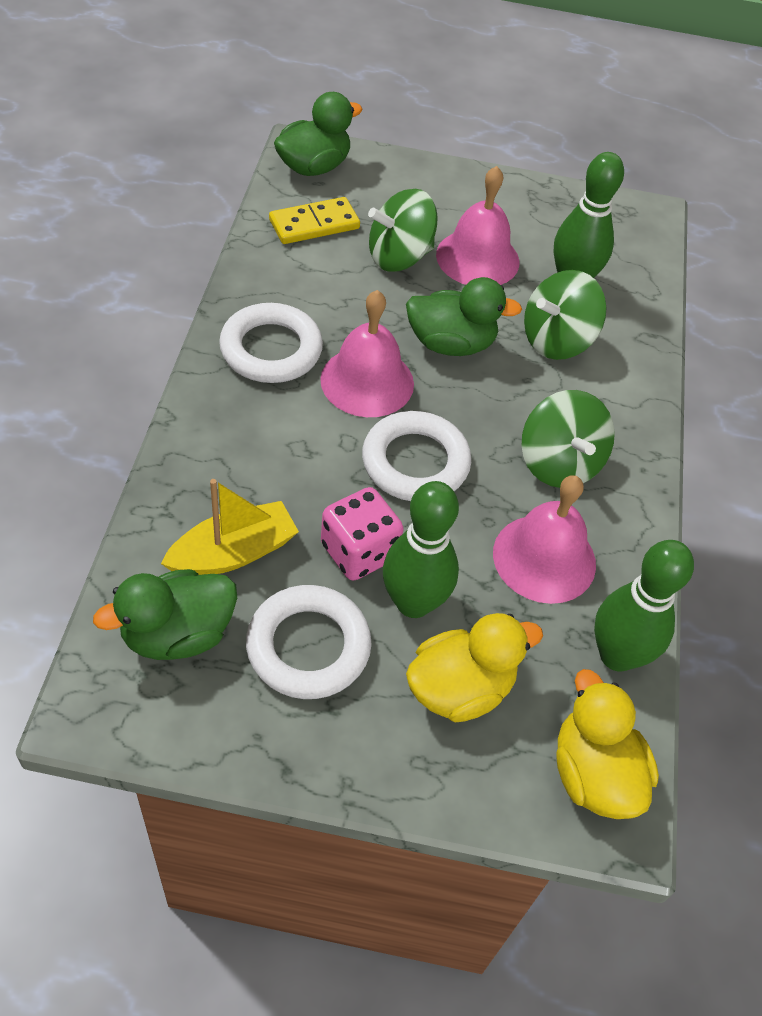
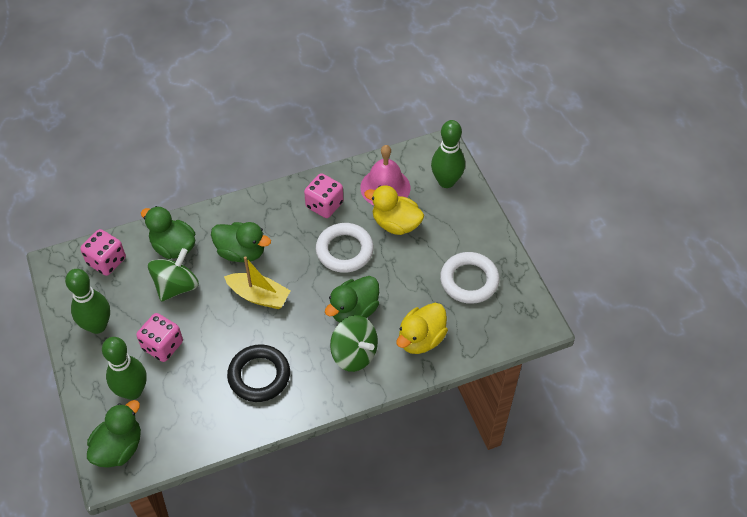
black ring: none = 0 -> [227,345,290,402] = 1
green duck: [93,569,237,660] [274,92,362,176] [406,277,522,356] = 3 -> [87,400,141,468] [141,206,195,259] [211,222,271,262] [325,276,379,323] = 4
green spinning top: [368,189,438,272] [522,390,615,488] [524,270,606,360] = 3 -> [148,248,199,302] [330,315,378,372] = 2
pink bell: [320,290,414,417] [436,166,519,285] [493,475,596,604] = 3 -> [360,145,410,205] = 1
pink dice: [321,487,404,581] = 1 -> [80,229,126,276] [136,313,183,362] [304,173,343,218] = 3
white ring: [219,303,323,383] [246,585,371,699] [362,411,471,501] = 3 -> [316,223,374,273] [440,252,499,304] = 2
yellow domino: [269,197,360,244] = 1 -> none = 0

